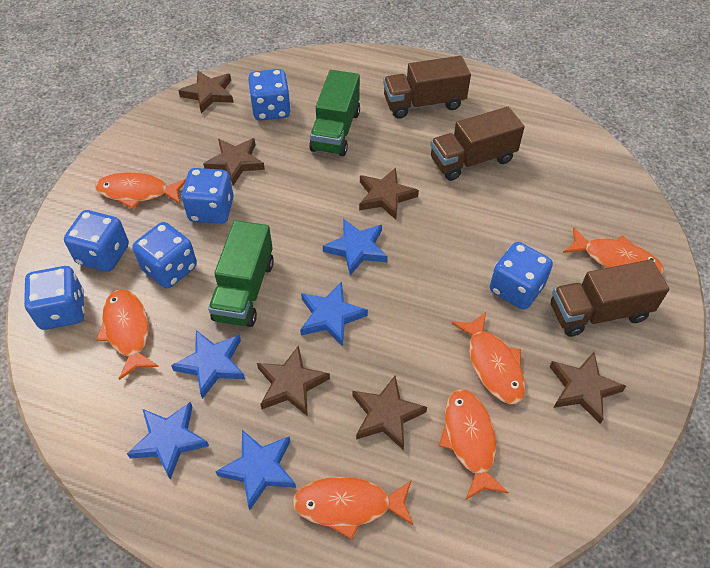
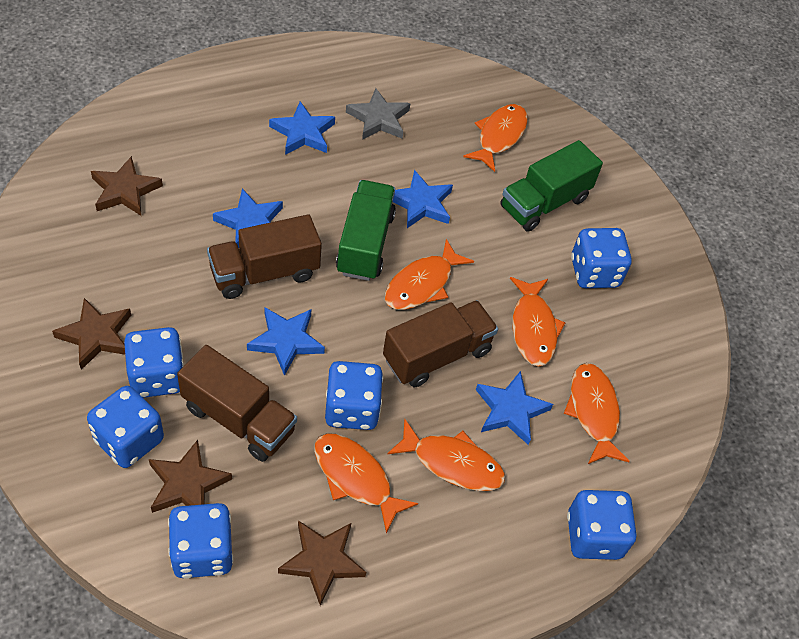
brown star: [178,71,233,113] [203,138,265,186] [257,345,330,416] [353,376,427,450] [359,168,419,220] [549,352,626,424] = 6 -> [52,298,131,370] [91,156,163,216] [149,440,232,513] [278,521,366,606] = 4
grey star: none = 0 -> [346,88,410,140] = 1

